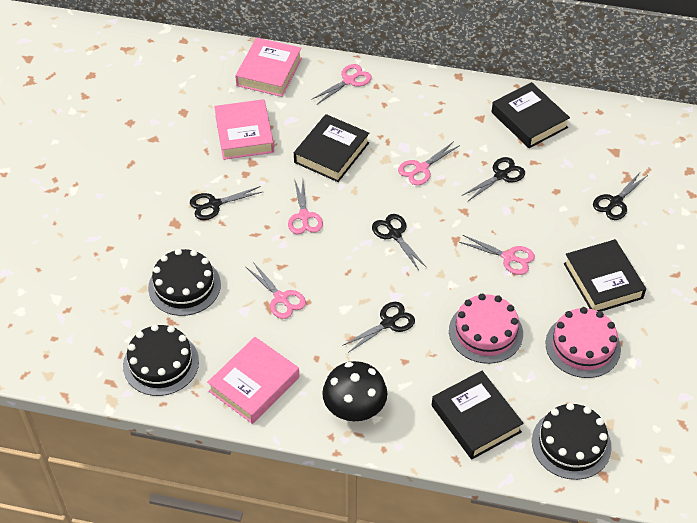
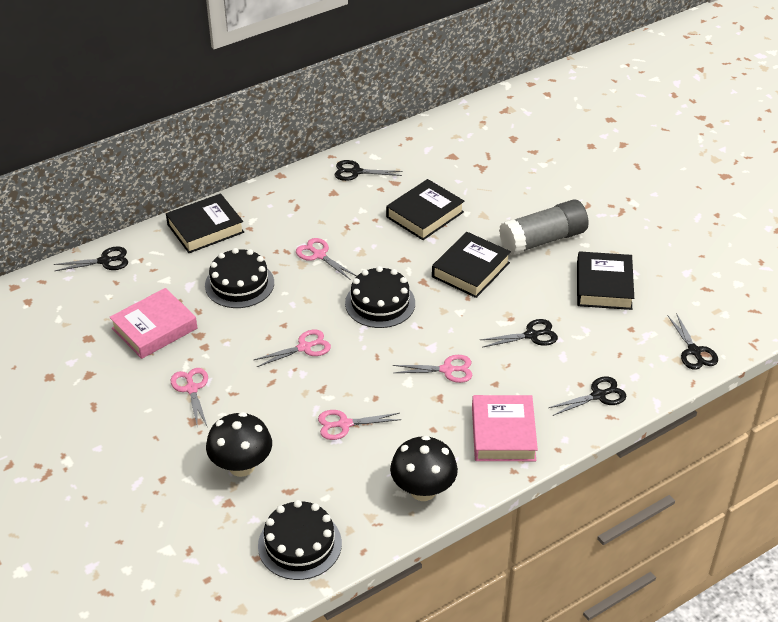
black mushroom: [322,361,387,422] = 1 -> [206,412,272,477] [390,436,458,501] = 2
grey glue stick: none = 0 -> [499,199,589,255] = 1
pink book: [207,337,299,424] [214,99,274,160] [235,38,302,97] = 3 -> [109,288,197,359] [472,395,538,461] = 2
pink cake: [449,294,523,364] [545,307,621,378] = 2 -> none = 0

